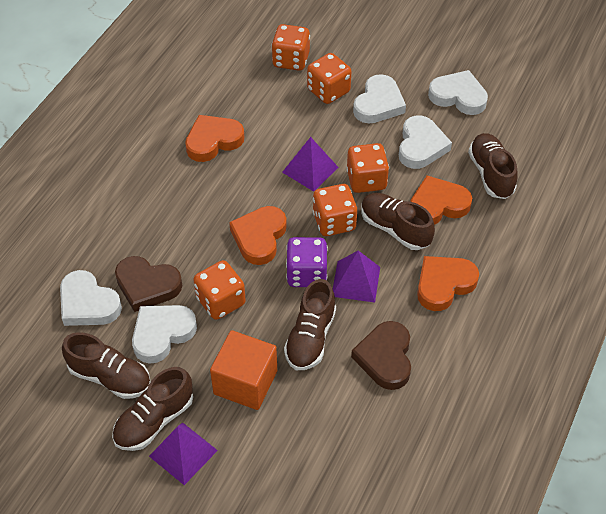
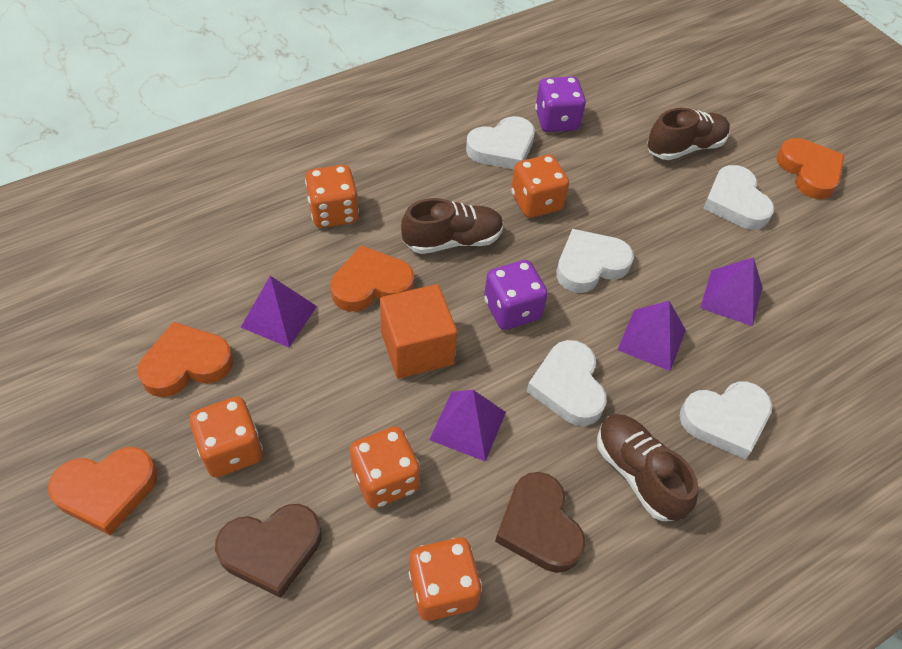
brown shoe: [62,332,151,399] [112,367,193,451] [284,279,336,370] [361,193,435,250] [468,133,518,199] = 5 -> [401,198,504,254] [597,414,698,521] [647,108,730,160] = 3
purple dice: [286,237,328,287] = 1 -> [484,260,548,330] [535,76,586,132] = 2
purple pyramid: [149,422,218,485] [282,137,338,192] [333,251,380,303] = 3 -> [241,276,317,347] [429,390,506,462] [617,301,686,371] [700,257,762,326] = 4

